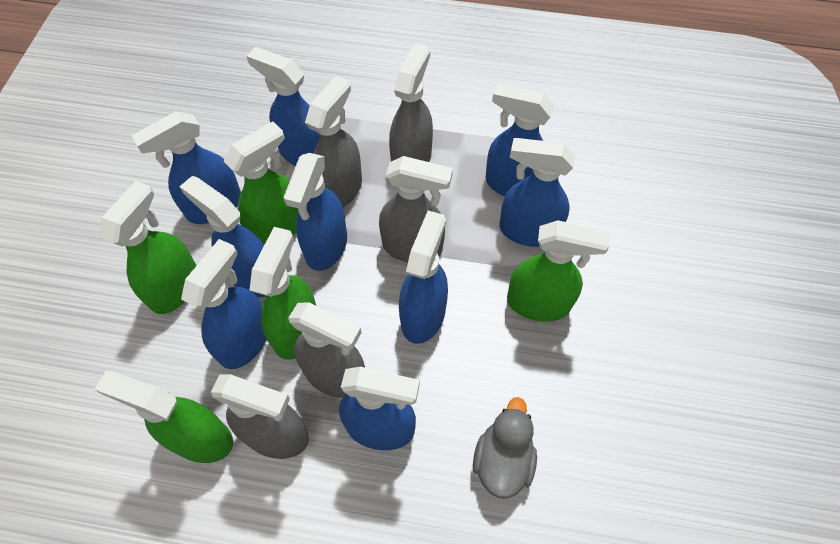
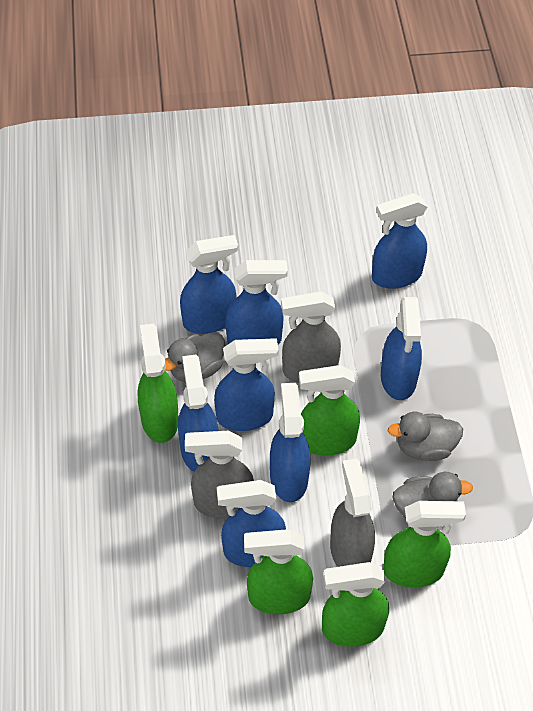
blue spray bottle: [131,111,241,224] [179,176,266,297] [181,239,266,369] [246,47,319,166] [283,153,347,271] [339,367,420,450] [399,210,448,344] [486,83,555,196] [499,138,575,247] = 9 -> [178,355,218,472] [180,235,238,334] [214,338,279,431] [217,480,286,567] [225,260,288,345] [270,383,310,502] [372,193,427,289] [381,297,422,400] = 8
grey duck: [473,397,537,499] = 1 -> [165,332,225,382] [388,412,463,461] [393,472,473,518] = 3
grey spray bottle: [211,374,309,459] [288,302,365,398] [305,76,362,207] [379,156,453,262] [389,43,433,162] = 5 -> [185,431,254,519] [281,291,341,383] [330,458,375,567] = 3

